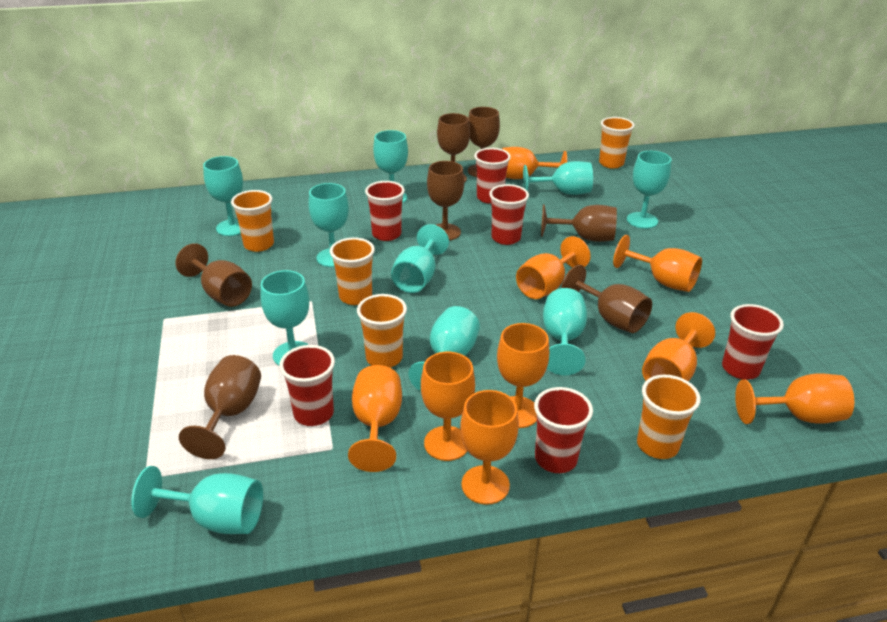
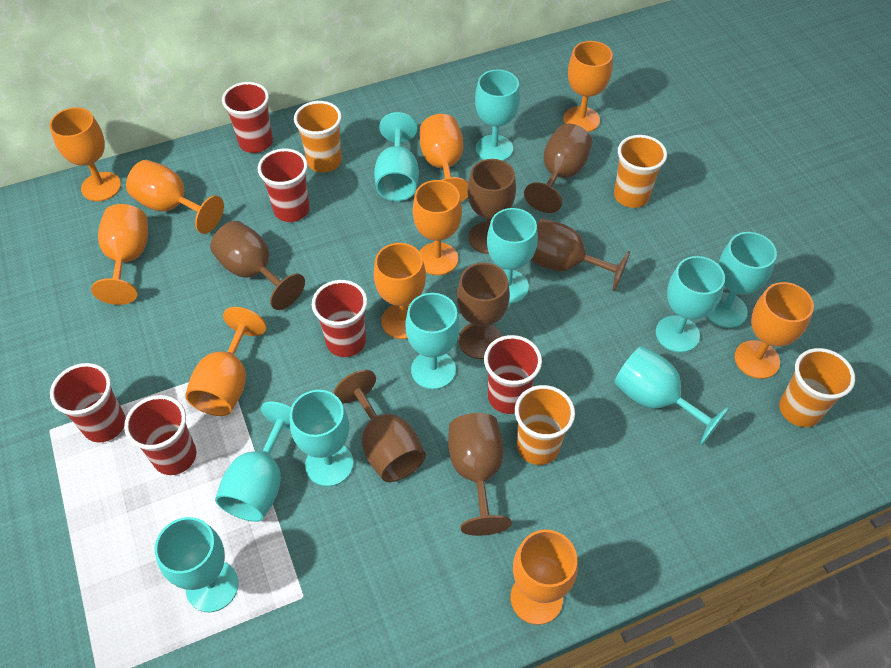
orange cup: [231,190,274,252] [330,237,375,305] [357,294,407,368] [599,117,635,169] [637,375,701,459] = 5 -> [294,101,342,173] [515,385,575,465] [614,135,667,208] [779,348,855,427] = 4
orange goblet: [348,365,402,472] [421,352,475,461] [460,390,519,505] [497,323,549,428] [502,147,567,179] [516,236,591,299] [613,235,702,292] [642,312,715,382] [735,373,854,424] = 9 -> [50,107,121,201] [91,204,148,305] [126,160,224,234] [185,307,267,416] [374,243,426,339] [413,180,462,275] [420,114,468,202] [511,530,578,625] [563,41,613,132] [734,282,814,379] = 10

